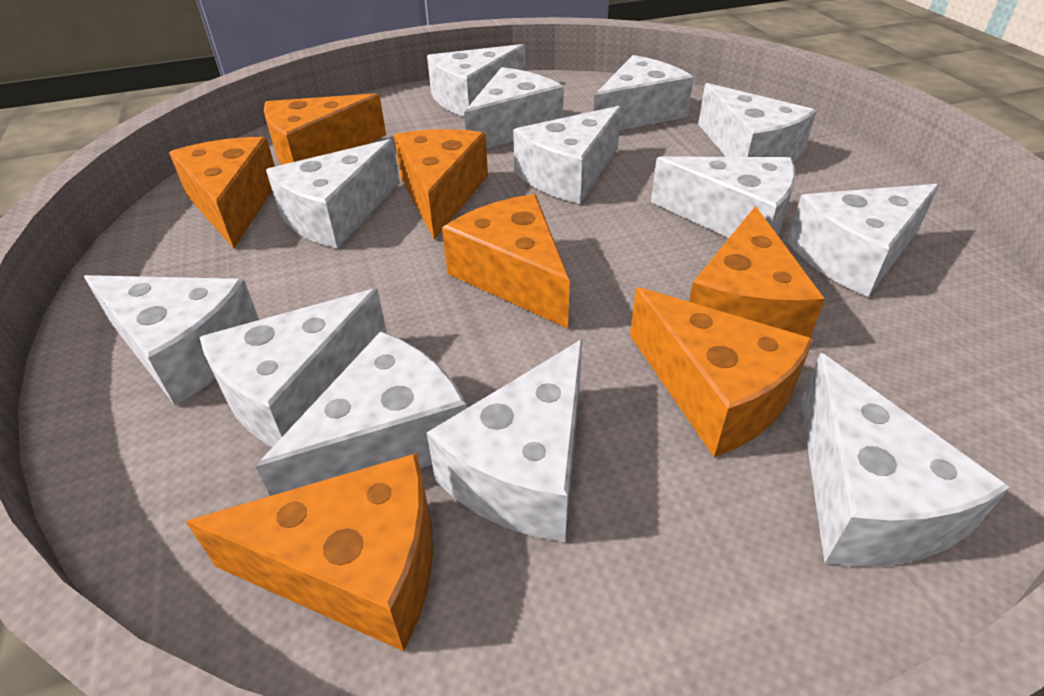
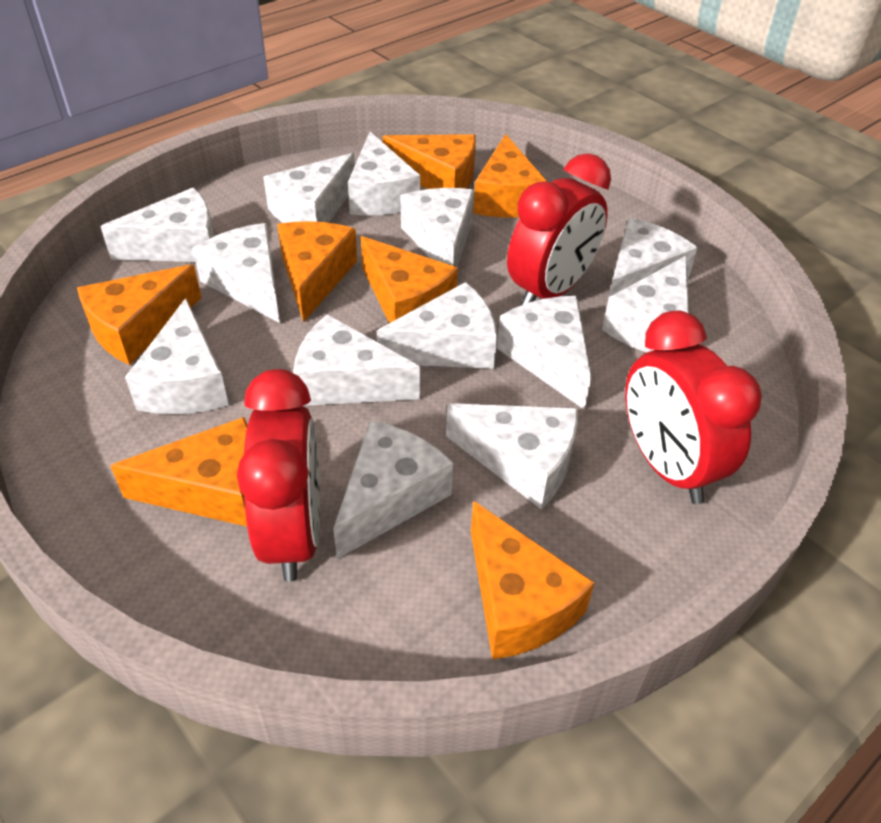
red clock: none = 0 -> [237,369,320,582] [507,153,611,305] [625,310,761,504] = 3

